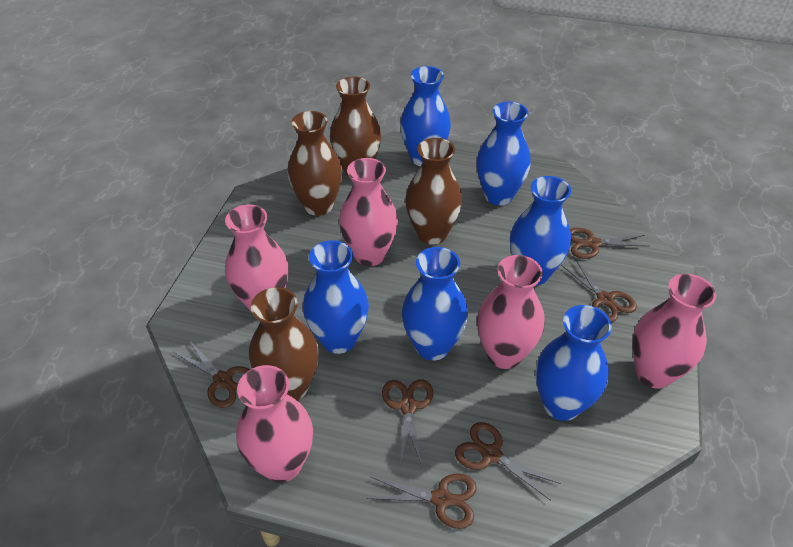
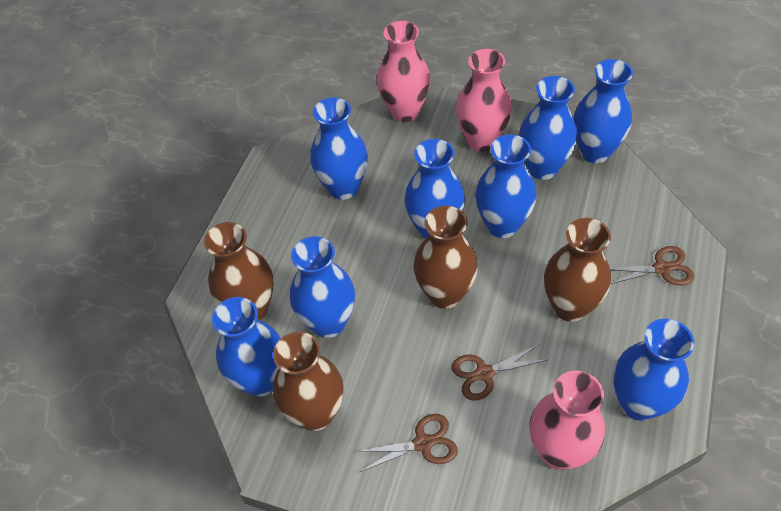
blue vase: [303,240,369,354] [400,66,451,166] [402,247,468,360] [477,101,531,205] [510,176,571,285] [536,305,612,421] = 6 -> [212,297,281,397] [290,236,355,338] [310,97,368,200] [404,139,465,239] [475,134,536,238] [519,76,577,180] [574,59,633,163] [613,319,694,421] = 8
brown scissors: [174,340,250,408] [367,473,477,529] [382,379,433,467] [455,422,561,501] [561,258,637,322] [570,228,650,259] = 6 -> [355,414,458,472] [451,344,549,400] [610,246,695,285] = 3
pink vase: [225,204,289,312] [236,365,313,483] [339,158,398,266] [477,255,545,369] [632,274,716,388] = 5 -> [377,21,430,122] [456,49,512,152] [529,370,605,470] = 3

